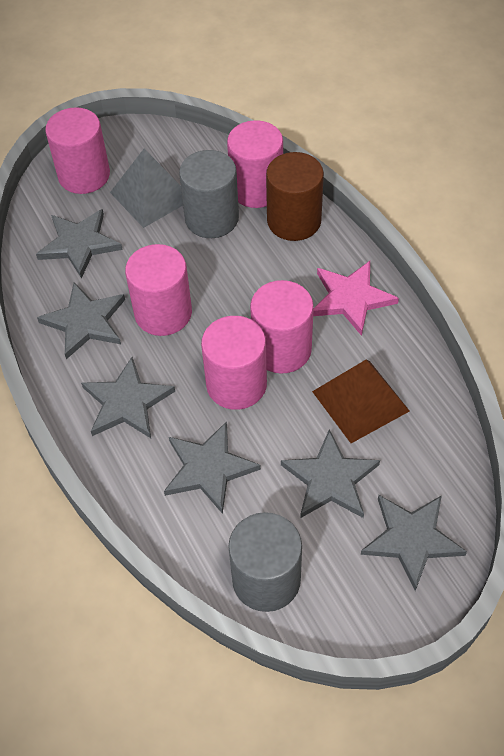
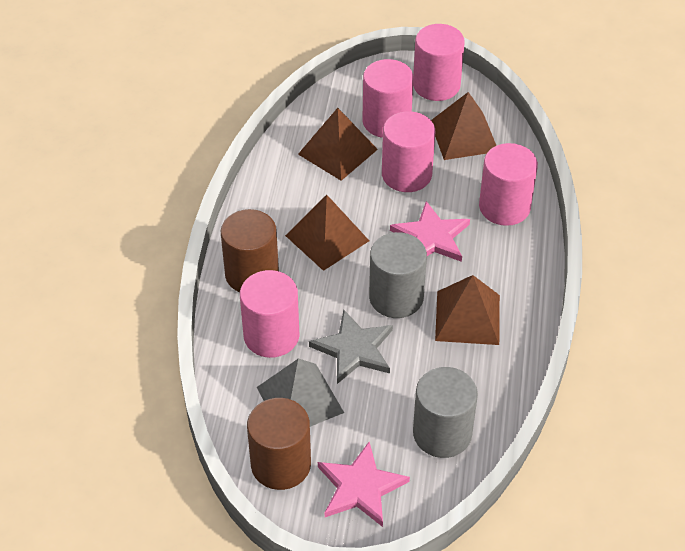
brown cylinder: [266,152,324,241] = 1 -> [221,209,279,292] [247,398,311,490] = 2
brown pyramid: [312,360,410,443] = 1 -> [285,195,369,271] [298,108,378,181] [431,92,496,160] [435,275,500,345] = 4
grey star: [36,209,123,279] [37,282,125,359] [81,357,175,438] [164,421,261,514] [281,429,380,518] [361,495,467,591] = 6 -> [309,309,393,384] = 1
pink star: [313,261,399,336] = 1 -> [318,442,410,527] [390,201,470,262] = 2

